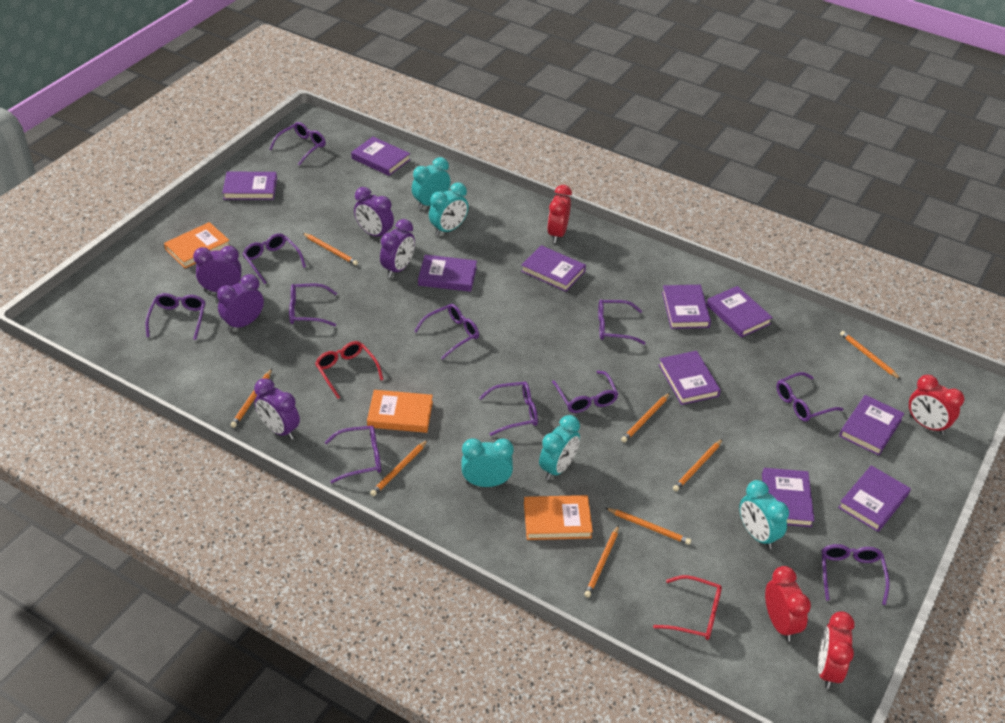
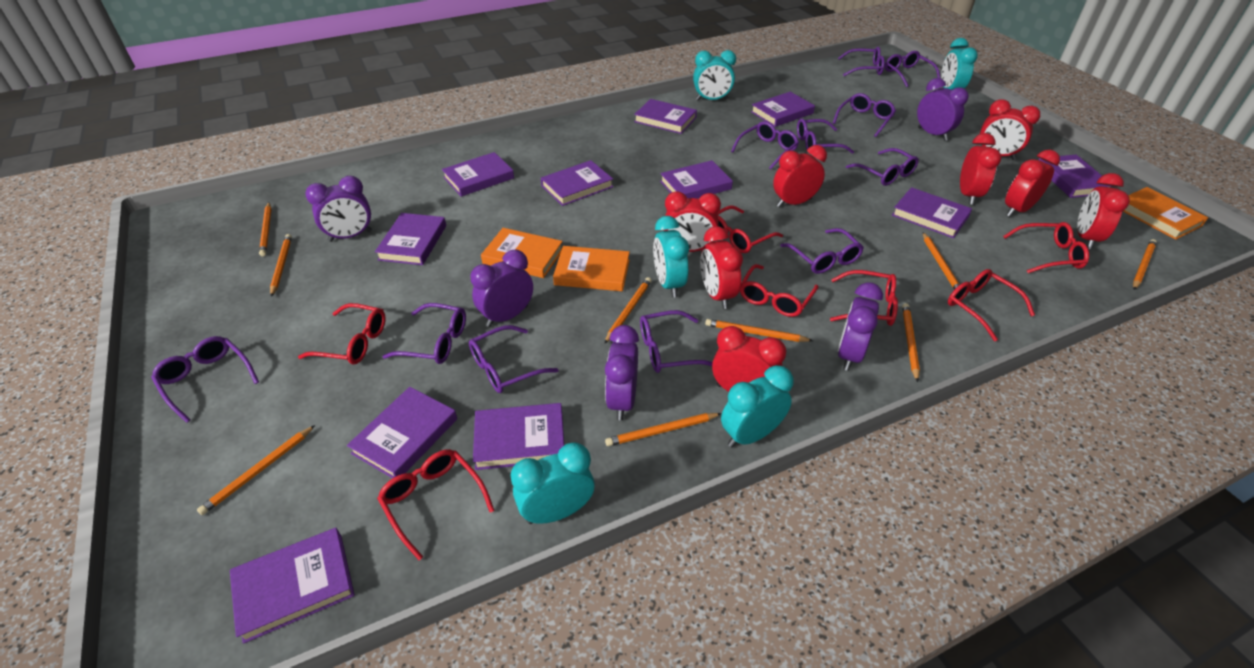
orange pencil: [230,369,272,428] [303,233,358,265] [370,440,428,496] [584,525,619,598] [606,508,691,545] [621,393,670,443] [673,439,723,491] [840,331,901,380] = 8 -> [197,425,315,515] [259,203,272,256] [270,234,292,297] [604,277,652,344] [605,413,722,446] [705,319,813,342] [902,303,920,382] [923,232,960,290] [1133,239,1157,290] = 9
purple book: [222,172,277,200] [351,137,410,176] [418,255,477,292] [521,245,586,292] [659,351,721,405] [662,285,711,329] [707,286,773,338] [762,468,815,527] [838,465,911,532] [839,395,904,456] = 10 -> [230,528,355,644] [347,387,457,478] [375,213,446,265] [442,152,514,197] [473,403,564,470] [541,160,613,206] [634,99,697,134] [660,160,733,198] [751,92,815,127] [892,187,972,238] [1039,155,1111,198] = 11
red clock: [547,185,572,243] [765,566,811,642] [818,611,854,689] [909,375,964,435] = 4 -> [664,191,721,252] [700,226,743,309] [712,326,786,392] [773,145,827,207] [960,133,1002,205] [980,99,1040,160] [1005,150,1060,217] [1077,173,1130,249] = 8
red glasses: [315,341,384,399] [653,575,722,640] = 2 -> [298,303,385,365] [377,449,495,560] [717,206,783,253] [740,264,819,317] [830,270,898,326] [948,269,1035,341] [1003,222,1089,273] = 7

